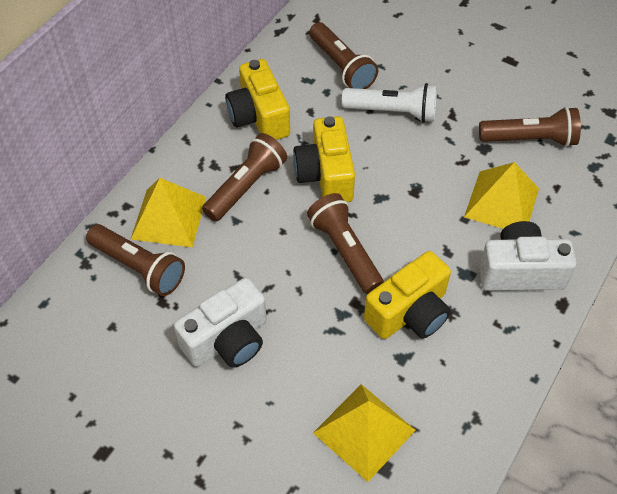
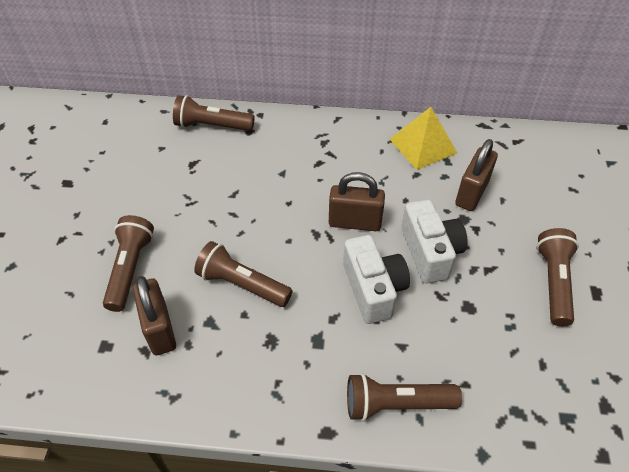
brown padlock: none = 0 -> [133,276,176,355] [329,172,385,231] [455,139,498,211] = 3
white flashlight: [342,83,437,123] = 1 -> none = 0
yellow camera: [225,59,290,140] [293,116,355,202] [364,251,451,339] = 3 -> none = 0
yellow pyramid: [131,178,206,248] [313,384,416,482] [464,162,539,229] = 3 -> [390,107,457,170] = 1

